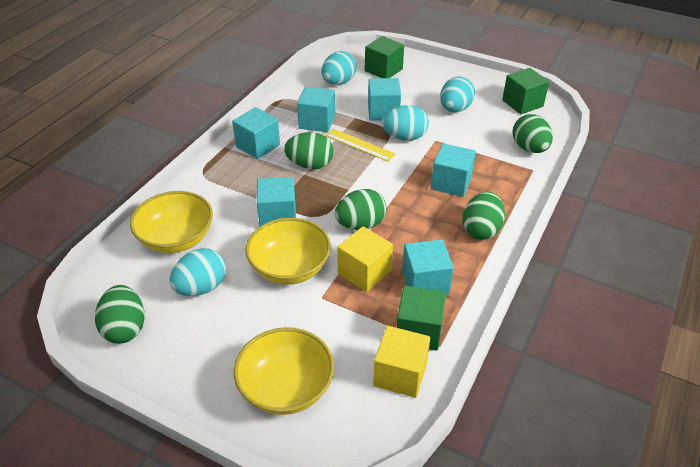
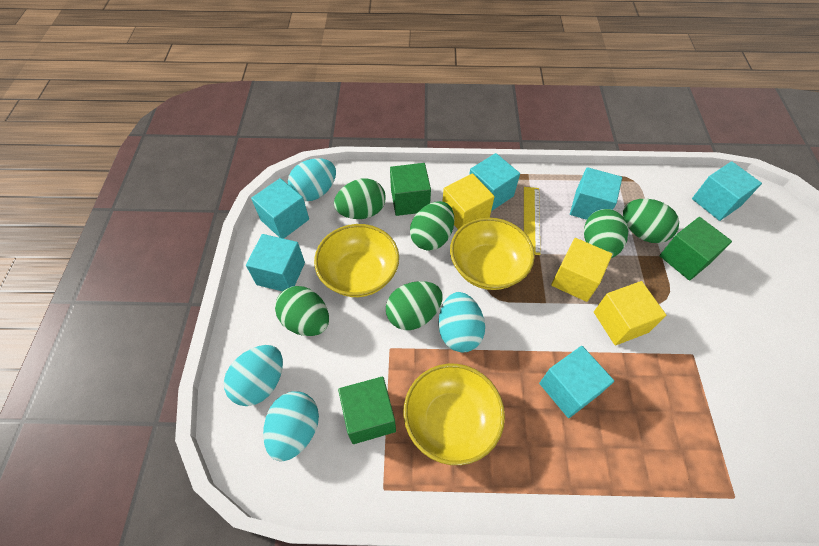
green egg: [95,285,145,344] [284,132,333,169] [335,189,386,230] [463,192,505,240] [513,114,553,153] = 5 -> [275,286,329,336] [334,179,386,219] [386,281,442,330] [410,201,454,251] [584,209,628,258] [623,199,679,243] = 6
yellow cube: [337,226,393,292] [373,326,430,398] = 2 -> [443,173,494,230] [551,238,612,302] [594,281,666,345] = 3

